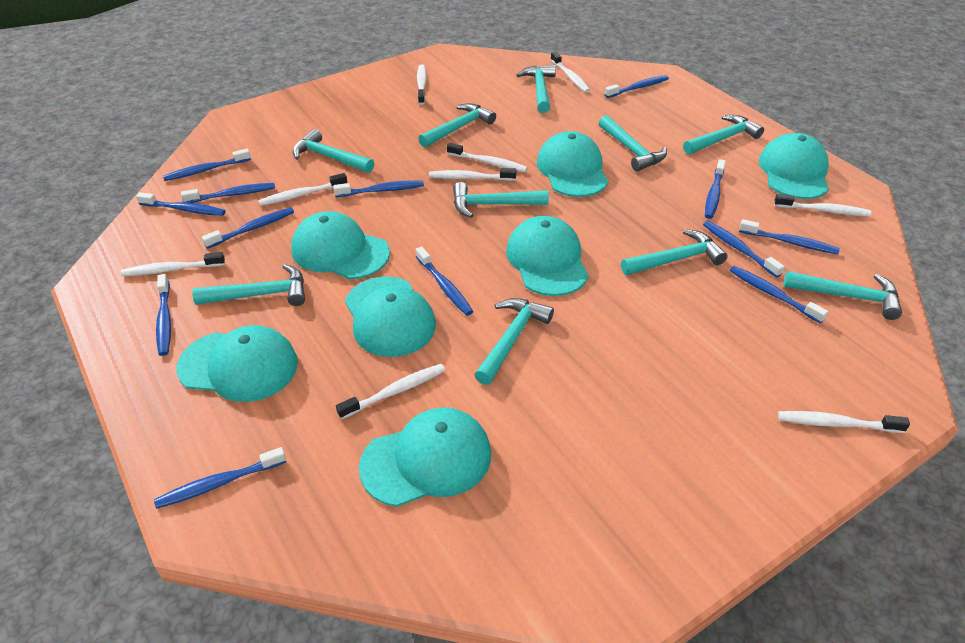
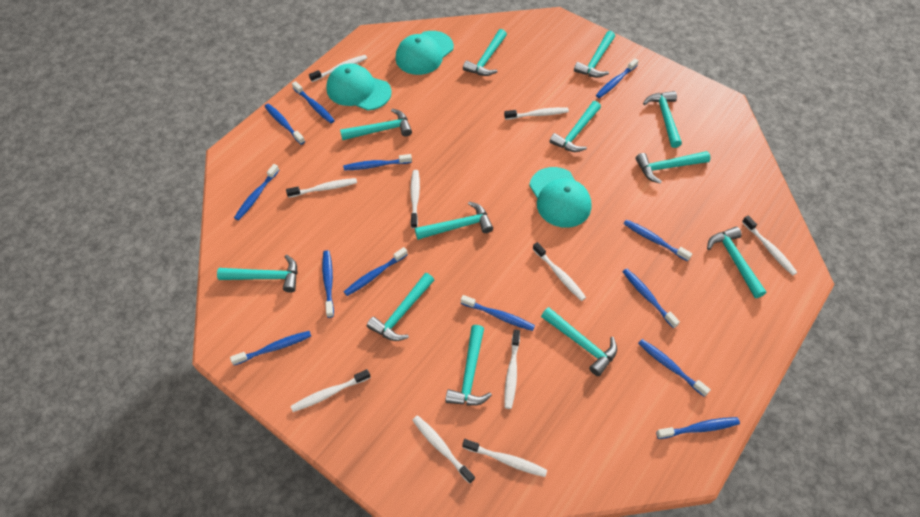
turquoise cap: [176,325,298,402] [291,211,390,279] [345,276,436,357] [359,408,491,507] [506,216,589,296] [537,131,608,197] [759,133,829,199] = 7 -> [326,63,392,111] [395,31,454,75] [529,167,592,228] = 3
turquoise hammer: [192,264,305,306] [293,129,374,173] [418,103,496,148] [453,182,549,218] [475,298,554,385] [517,65,556,113] [599,115,667,171] [621,229,728,275] [683,115,764,154] [783,271,902,320] = 10 -> [217,255,298,293] [340,109,412,140] [367,273,434,341] [415,201,493,240] [445,325,492,406] [463,29,507,76] [541,307,617,376] [550,101,601,152] [574,31,615,78] [635,151,710,184] [643,91,682,148] [707,227,766,298] = 12
white toothbrush: [121,252,225,276] [258,173,347,206] [336,364,446,419] [417,65,427,105] [429,168,516,181] [447,143,528,172] [550,52,590,93] [774,194,871,216] [778,411,910,433] = 9 -> [286,178,357,198] [291,369,371,412] [309,55,367,82] [410,170,420,229] [412,415,475,484] [462,439,547,477] [504,107,569,120] [504,330,520,409] [533,242,586,301] [742,215,797,276] = 10

